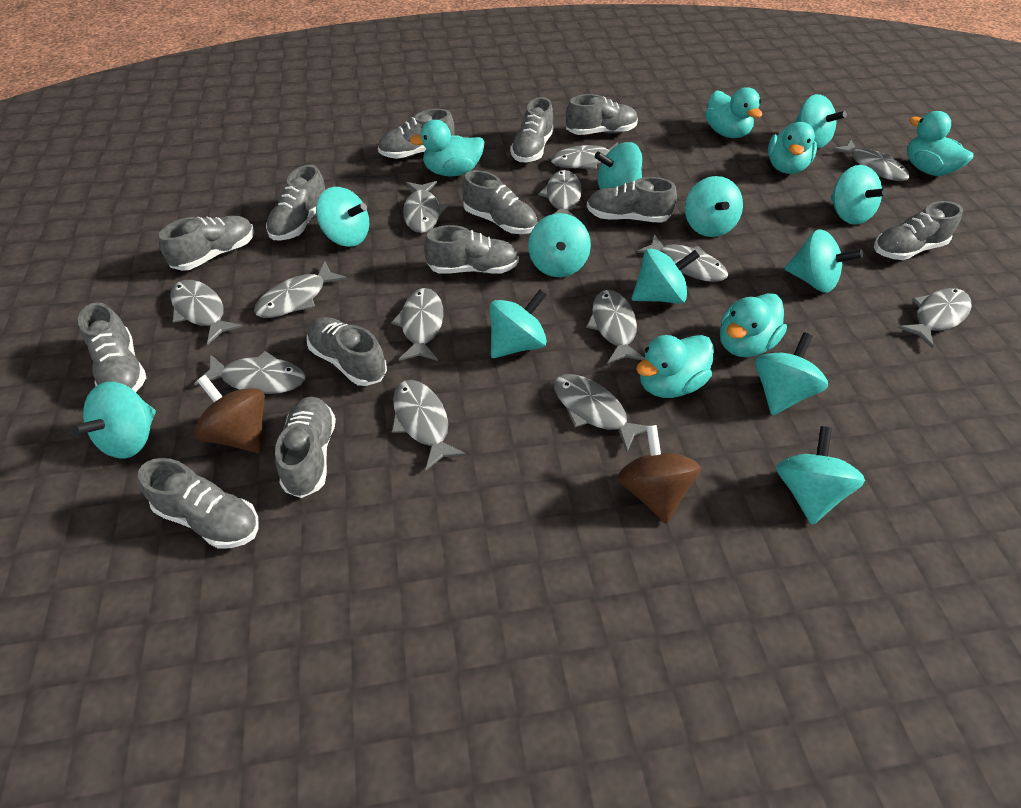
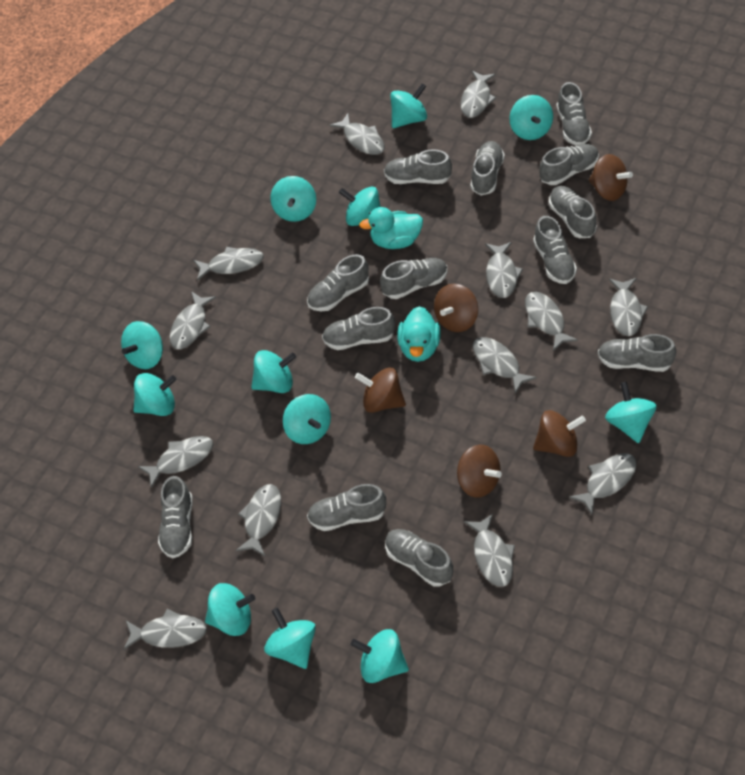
brown spinning top: [194,375,265,453] [618,425,701,524] = 2 -> [355,368,406,413] [434,284,478,332] [457,445,502,498] [533,410,586,457] [589,154,633,201] = 5
turquoise duck: [409,119,484,176] [636,335,714,398] [705,87,762,138] [720,293,787,357] [768,122,817,174] [907,111,973,176] = 6 -> [359,207,423,249] [397,306,441,362] = 2

